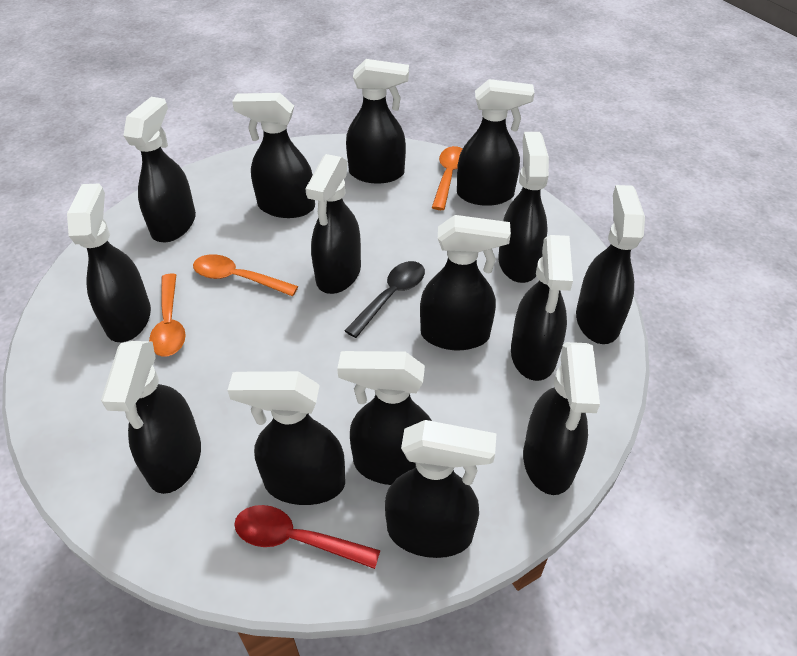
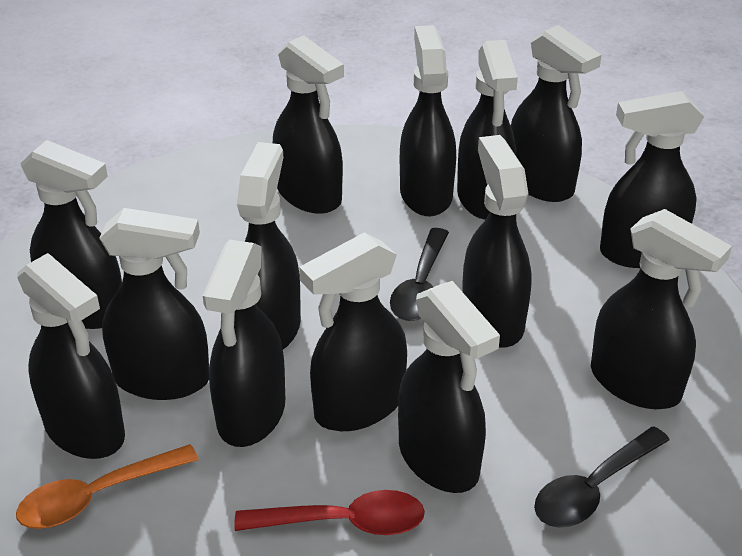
black spoon: [345,261,425,338] = 1 -> [390,228,449,321] [534,426,669,528] = 2
black spray bottle: [67,184,151,342] [101,341,201,494] [123,97,196,242] [228,371,345,505] [232,93,315,218] [305,154,361,294] [337,351,432,485] [346,59,409,183] [385,420,497,558] [420,215,511,350] [457,79,535,206] [498,132,549,283] [511,235,573,381] [523,342,600,495] [576,185,645,344] = 15 -> [17,253,125,459] [20,140,122,329] [99,208,209,400] [203,239,285,447] [237,142,301,349] [273,35,344,214] [299,232,407,431] [398,281,500,493] [400,25,456,216] [457,40,518,220] [462,135,532,348] [511,25,602,202] [591,209,732,409] [600,91,704,268] = 14
orange spoon: [149,274,186,356] [193,254,298,296] [432,146,462,210] = 3 -> [16,444,199,529] = 1

